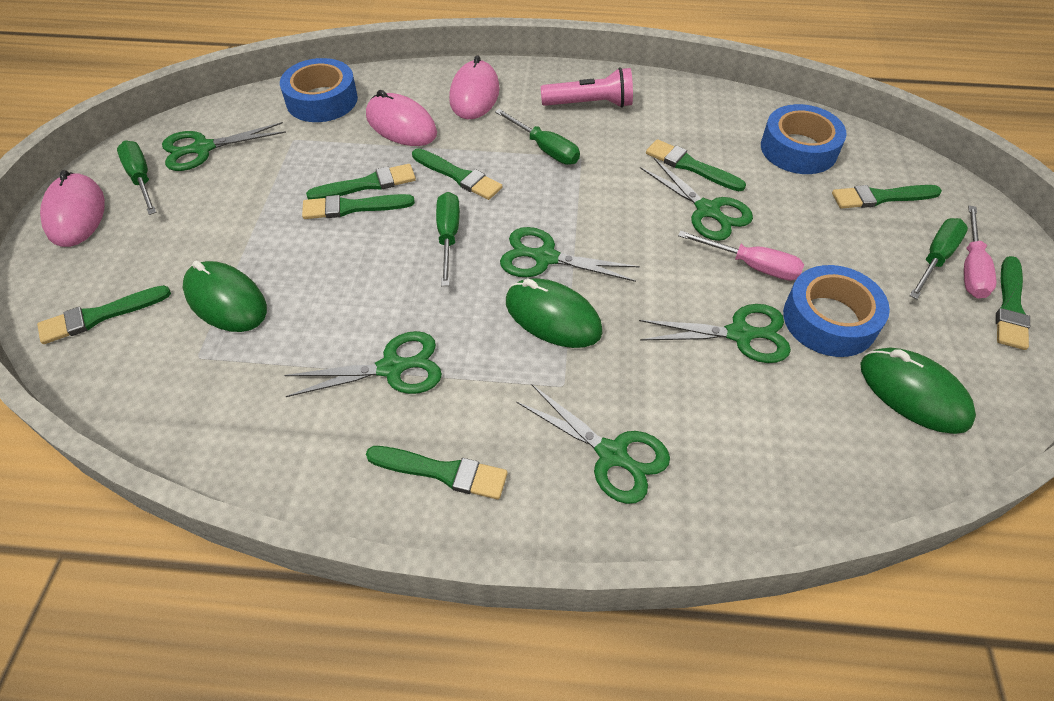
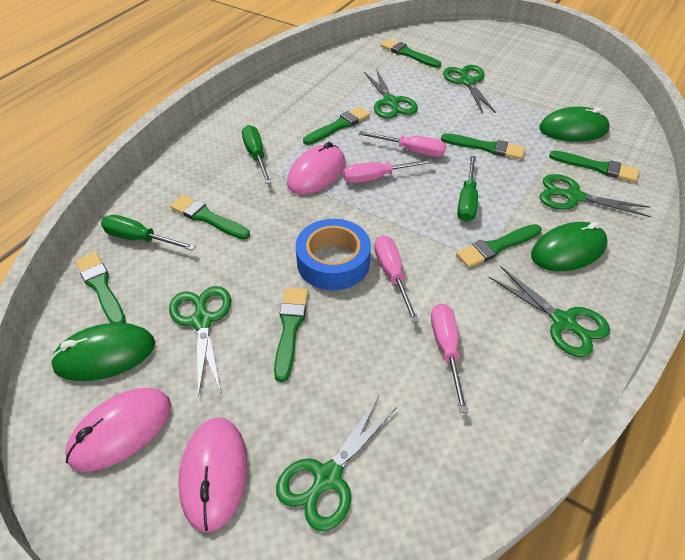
blue tape: [280,58,358,122] [761,104,847,174] [783,265,890,357] = 3 -> [296,219,371,290] = 1
green screwdriver: [117,140,156,215] [436,192,460,286] [495,109,580,165] [909,218,968,300] = 4 -> [101,215,196,251] [242,125,272,184] [457,156,478,222] = 3
pink flashlight: [541,67,633,108] = 1 -> none = 0
pink screwdriver: [678,231,804,281] [964,206,997,299] = 2 -> [343,159,434,183] [359,131,446,157] [374,236,419,322] [431,304,468,413] = 4

